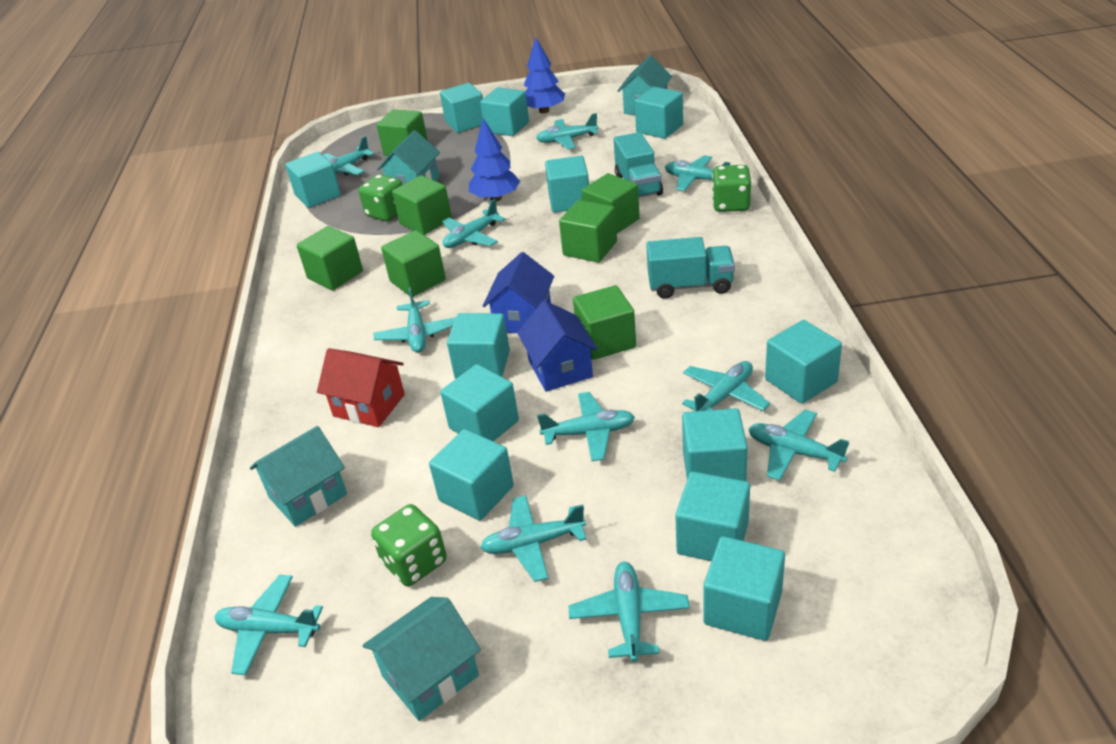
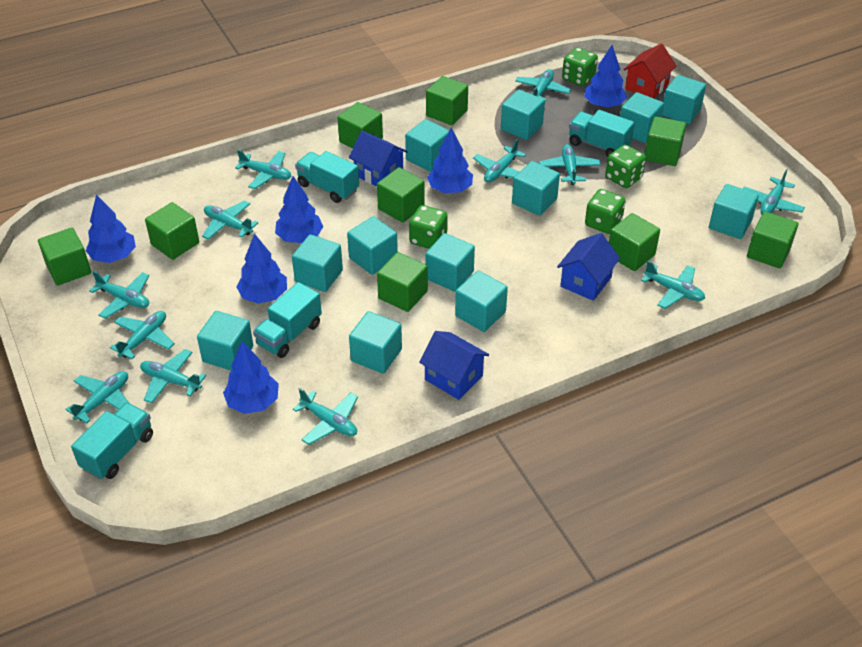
blue house: [483,252,554,333] [517,300,598,392] = 2 -> [349,131,408,186] [419,331,489,400] [557,233,620,301] = 3
blue tree: [469,118,520,201] [524,37,565,113] = 2 -> [86,194,136,263] [223,341,279,414] [237,233,287,304] [275,176,324,243] [427,128,473,193] [584,45,627,108] = 6
green cube: [297,226,363,290] [376,109,428,156] [381,230,446,297] [392,175,452,235] [559,200,617,263] [573,285,636,360] [581,173,640,234] = 7 -> [38,228,91,286] [145,202,199,260] [338,102,383,149] [377,167,425,223] [377,252,428,312] [426,76,468,125] [609,213,660,271] [645,116,686,166] [747,212,798,268] = 9
green dice: [358,174,403,221] [371,504,447,586] [712,165,751,212] = 3 -> [409,205,448,249] [562,47,598,86] [585,189,626,234] [605,144,646,188] = 4
turquoise house: [250,426,347,527] [363,597,481,721] [377,130,440,184] [618,56,672,115] = 4 -> none = 0
turquoise plane: [214,575,323,675] [323,136,375,175] [374,287,456,353] [442,199,505,248] [480,495,586,582] [536,113,598,149] [537,392,635,461] [568,562,690,662] [665,155,730,191] [682,361,770,411] [748,410,849,481] = 11 -> [65,371,129,423] [89,271,149,319] [110,311,175,359] [140,349,206,403] [202,200,259,240] [235,150,291,189] [293,388,358,445] [473,139,526,183] [515,69,571,102] [539,144,601,185] [641,260,705,309] [743,169,805,215] = 12
turquoise truck: [614,132,663,198] [646,237,735,299] = 2 -> [71,402,153,480] [253,282,322,358] [295,151,359,203] [569,110,635,157] = 4

